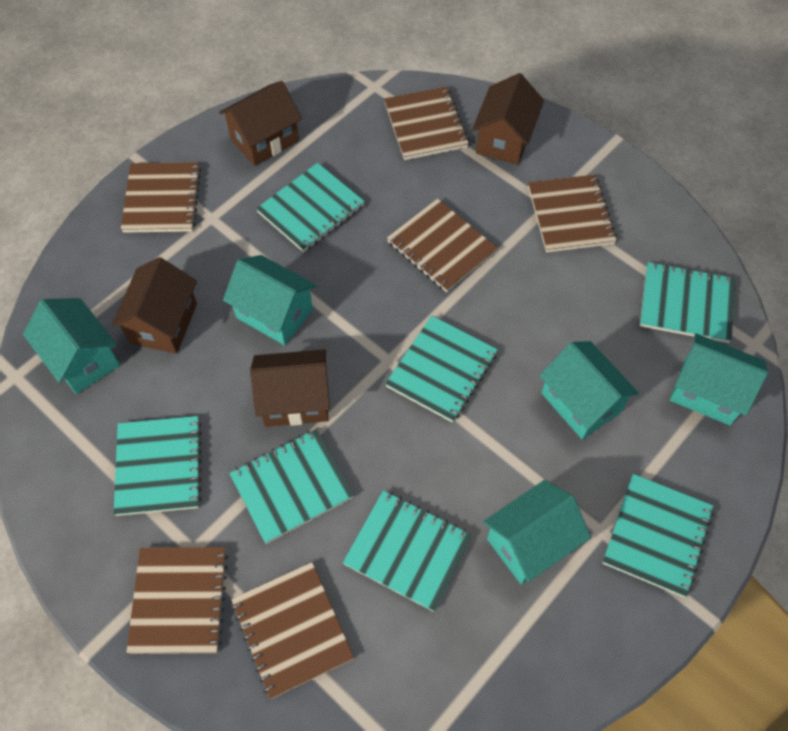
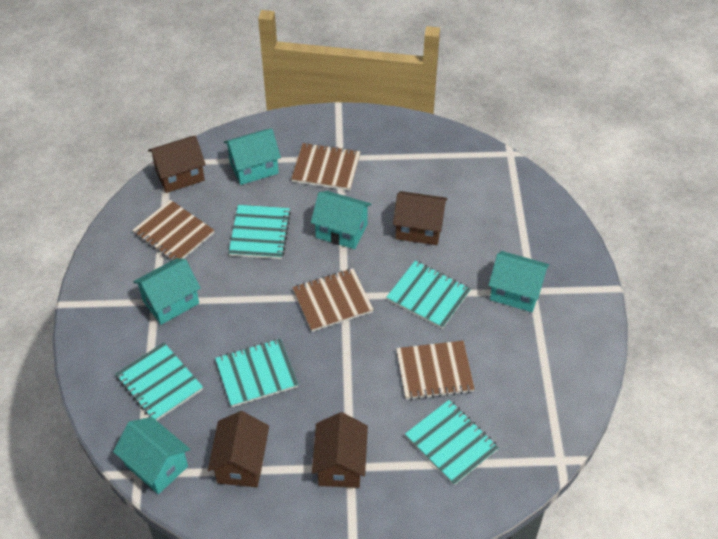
brown notebook: [121,162,201,233] [126,547,228,654] [231,562,354,699] [384,86,469,160] [387,198,498,292] [528,174,617,252] = 6 -> [132,200,214,261] [291,143,360,191] [292,268,374,332] [396,341,475,400] = 4
turquoise notebook: [114,416,202,516] [229,429,354,544] [256,163,365,252] [343,490,472,612] [385,315,498,423] [602,474,714,598] [640,262,735,343] = 7 -> [115,342,203,420] [215,339,298,407] [228,205,291,259] [386,261,471,329] [405,400,499,485] = 5

